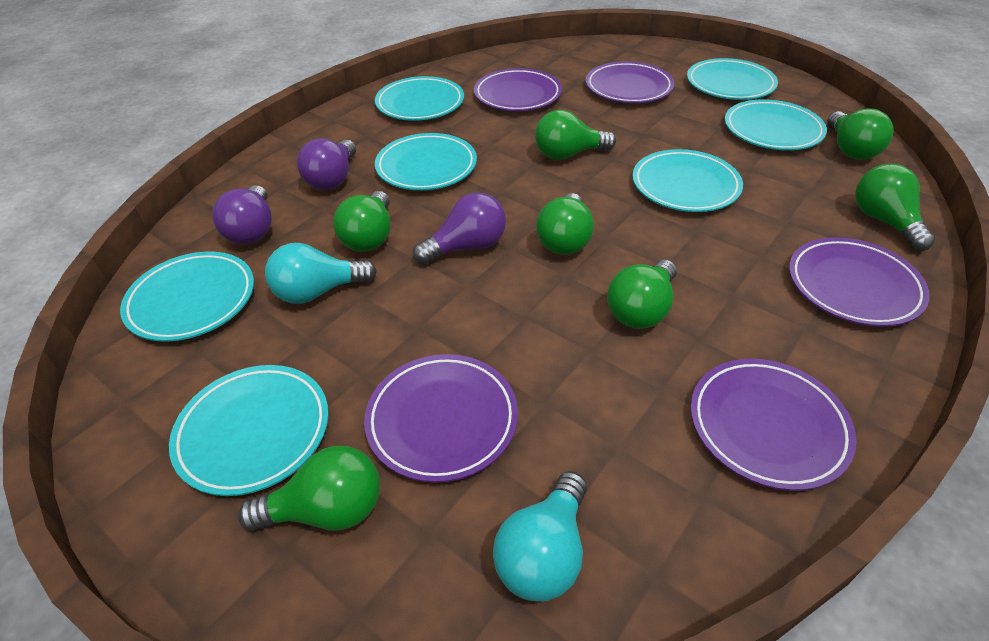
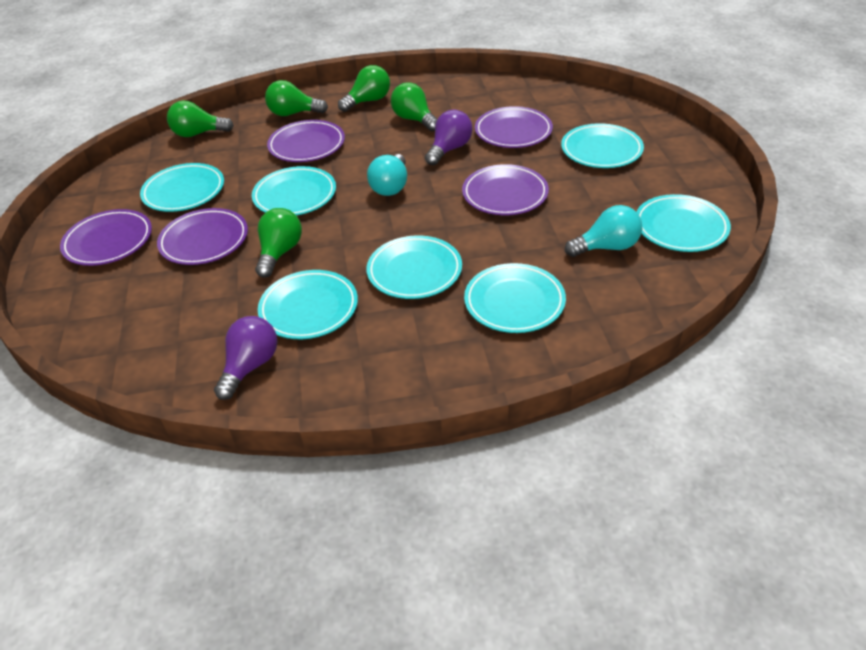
green light bulb: [238,446,380,531] [333,191,391,252] [535,110,616,160] [536,193,594,255] [607,260,677,329] [827,109,894,160] [855,164,935,251] = 7 -> [167,100,234,137] [255,208,302,278] [265,80,328,116] [338,65,390,112] [391,82,437,132] = 5
purple light bulb: [212,185,272,244] [297,139,356,190] [413,193,506,264] = 3 -> [214,316,277,400] [425,110,473,165] = 2

